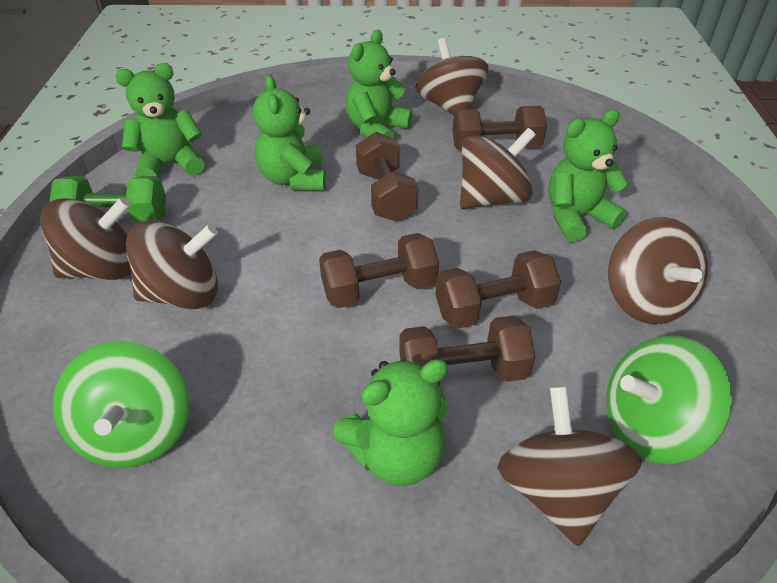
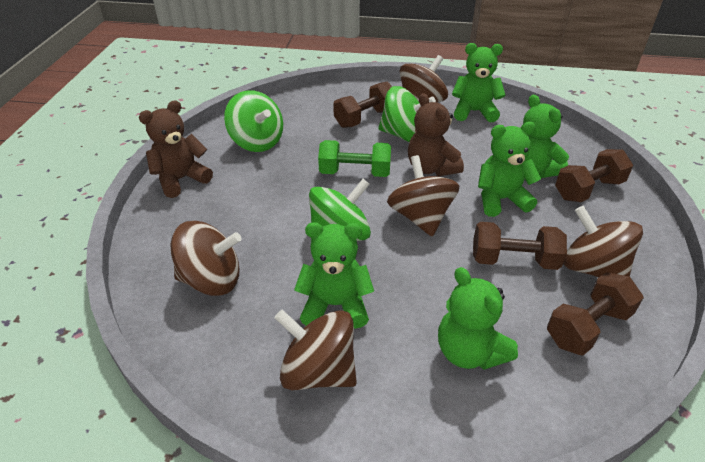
brown dumbbell: [319,233,439,308] [356,132,419,222] [399,316,535,386] [435,250,561,329] [452,106,547,151] = 5 -> [333,82,392,128] [473,222,567,270] [547,272,644,356] [555,149,633,202] = 4
brown spinning top: [40,197,132,280] [126,220,218,309] [415,38,488,115] [460,128,536,209] [497,386,642,546] [608,217,708,324] = 6 -> [170,221,242,296] [274,309,357,390] [387,155,459,236] [399,55,448,103] [563,206,643,278] = 5
brown teddy bear: none = 0 -> [139,100,213,198] [408,93,464,176] = 2
green spinning top: [53,341,190,468] [606,335,732,464] = 2 -> [224,90,283,152] [309,179,371,241] [378,86,436,142] = 3

